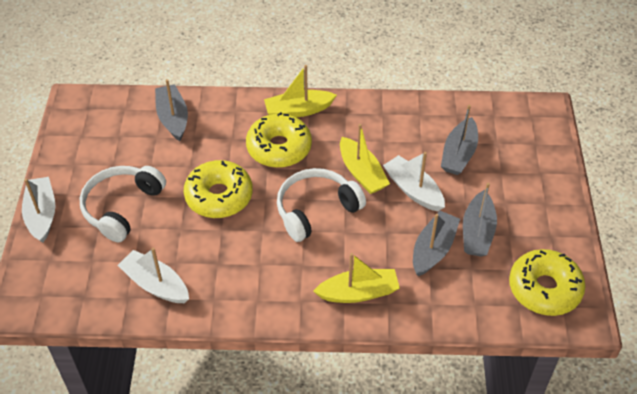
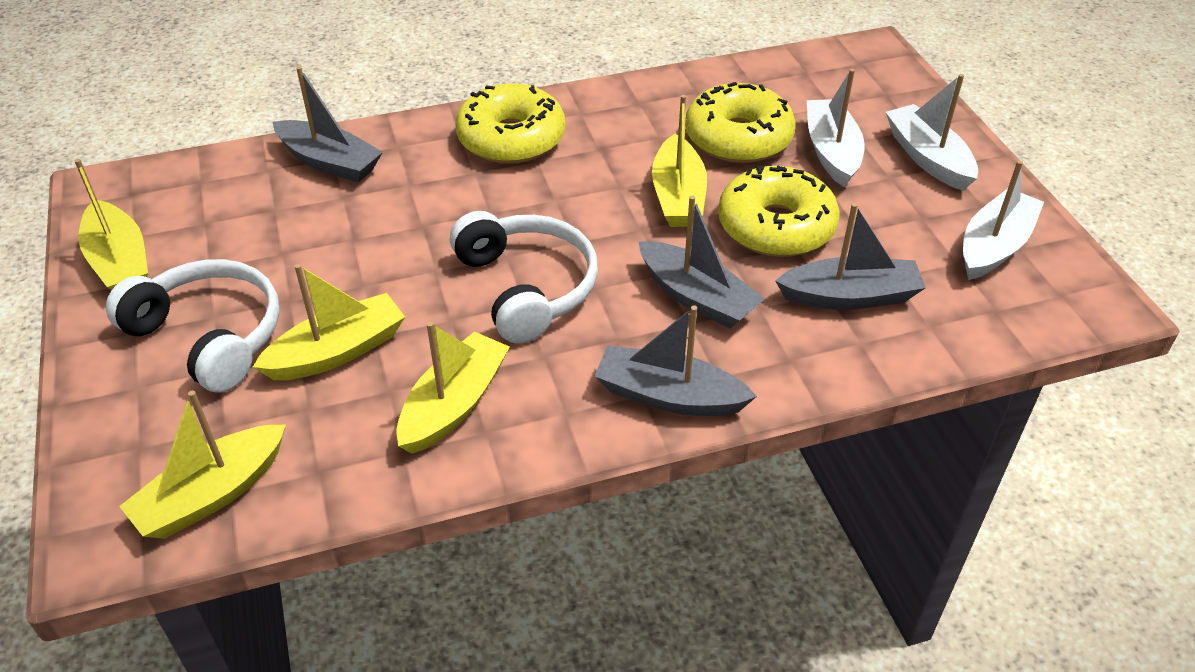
yellow boat: [264,65,337,117] [313,253,400,303] [340,124,390,194] = 3 -> [75,159,148,290] [119,390,286,539] [253,264,405,380] [396,322,510,454] [652,95,707,227] = 5

